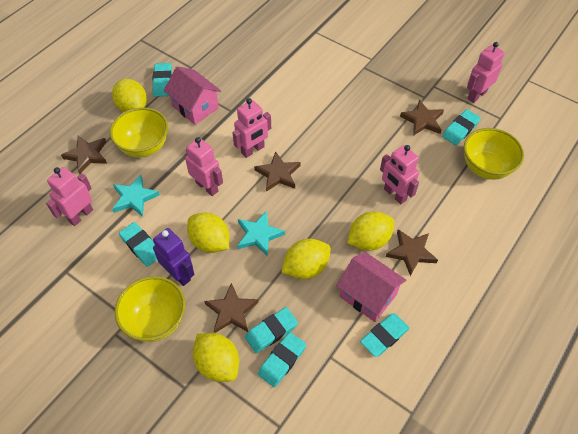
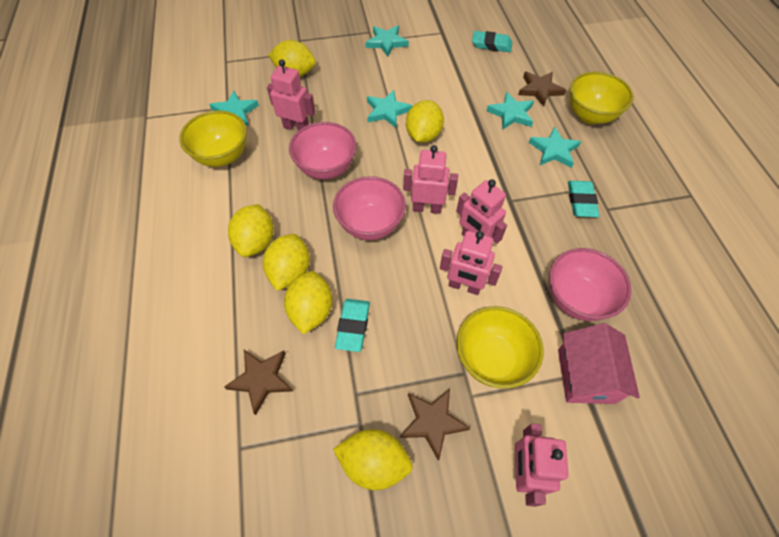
brown star: [61,136,107,174] [204,283,258,333] [254,151,301,192] [386,229,438,276] [400,100,444,136] = 5 -> [224,350,293,415] [400,389,470,461] [518,72,566,107] = 3
pink bowl: none = 0 -> [289,122,356,179] [333,176,406,240] [549,248,632,321] = 3
pink house: [164,66,221,125] [336,252,406,322] = 2 -> [558,323,640,404] = 1
purple robot: [153,228,195,286] = 1 -> none = 0
turquoise eraser: [119,222,157,267] [152,63,172,97] [245,307,298,353] [258,332,306,387] [360,313,410,357] [442,109,481,145] = 6 -> [335,299,370,352] [472,31,512,52] [568,181,599,217] = 3
turquoise star: [112,175,160,217] [237,211,285,256] = 2 -> [209,91,259,126] [365,25,409,57] [367,90,413,128] [487,92,534,130] [529,127,581,168] = 5
yellow lemon: [112,79,147,112] [187,212,229,253] [193,333,239,382] [281,239,331,279] [347,211,395,251] = 5 -> [228,204,274,257] [263,234,310,291] [268,40,316,77] [284,271,333,334] [333,429,413,490] [406,100,444,143] = 6

